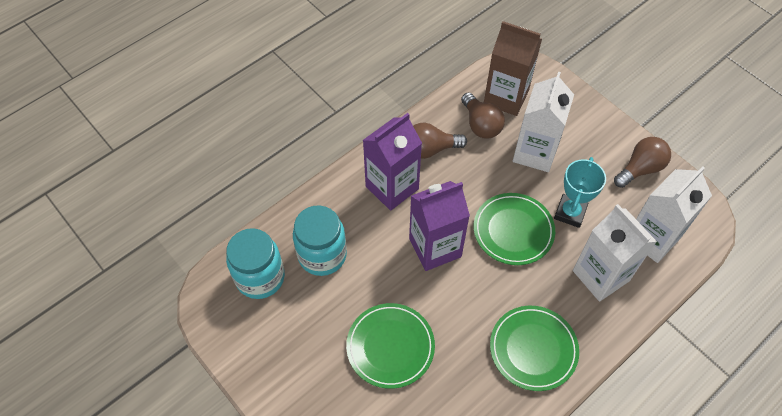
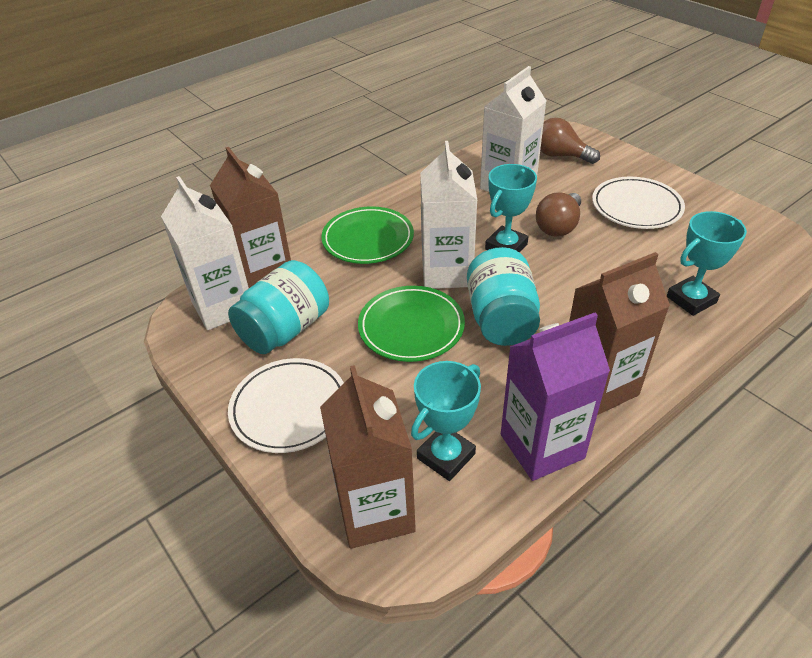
brown carton: [484,21,542,116] = 1 -> [210,147,291,288] [320,365,416,549] [569,252,670,415] = 3
brown light bulb: [413,123,467,159] [461,92,505,139] [614,137,671,188] = 3 -> [536,192,581,236] [540,118,600,164] = 2
green plate: [346,303,435,389] [474,193,555,265] [490,306,579,391] = 3 -> [321,206,414,264] [358,286,465,362] = 2
purple carton: [363,113,422,211] [409,181,470,271] = 2 -> [501,313,610,481] = 1
turquoise trophy: [554,157,606,228] = 1 -> [411,361,481,481] [485,164,537,253] [667,211,747,316] = 3
white plate: none = 0 -> [228,358,344,453] [592,177,685,229] = 2

